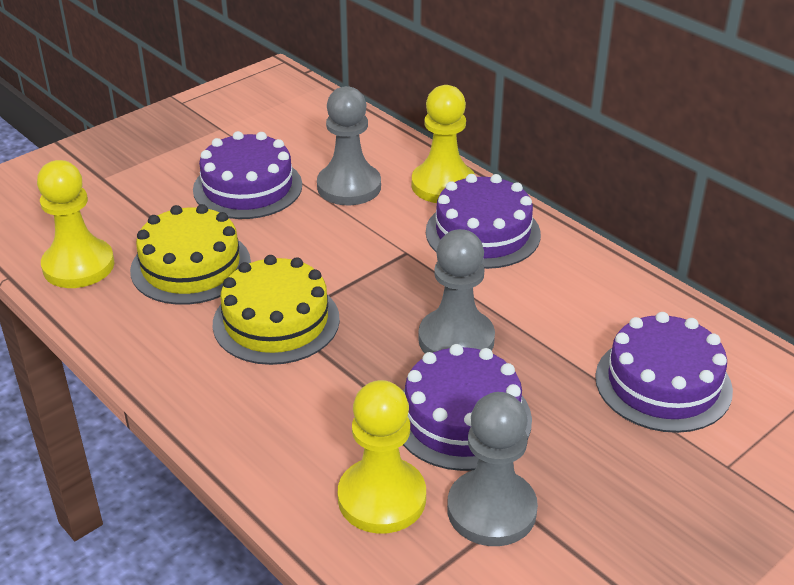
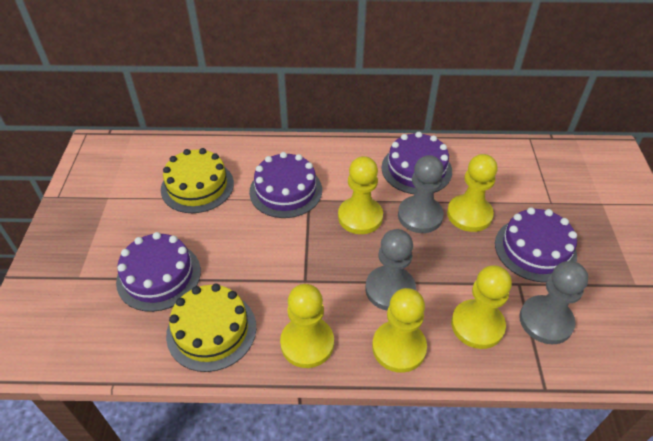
yellow pawn: [37,160,115,288] [338,380,426,533] [412,85,475,203] = 3 -> [280,284,334,368] [338,156,383,234] [372,288,427,373] [447,154,497,232] [451,265,512,349] = 5

